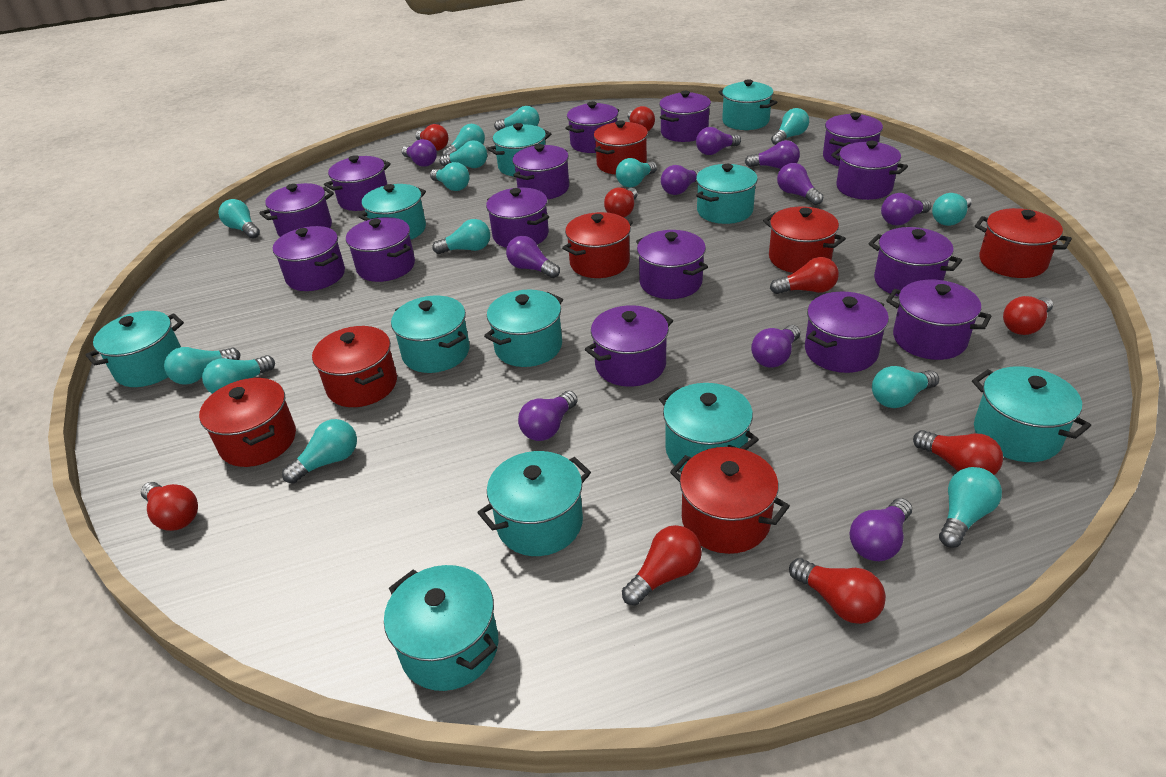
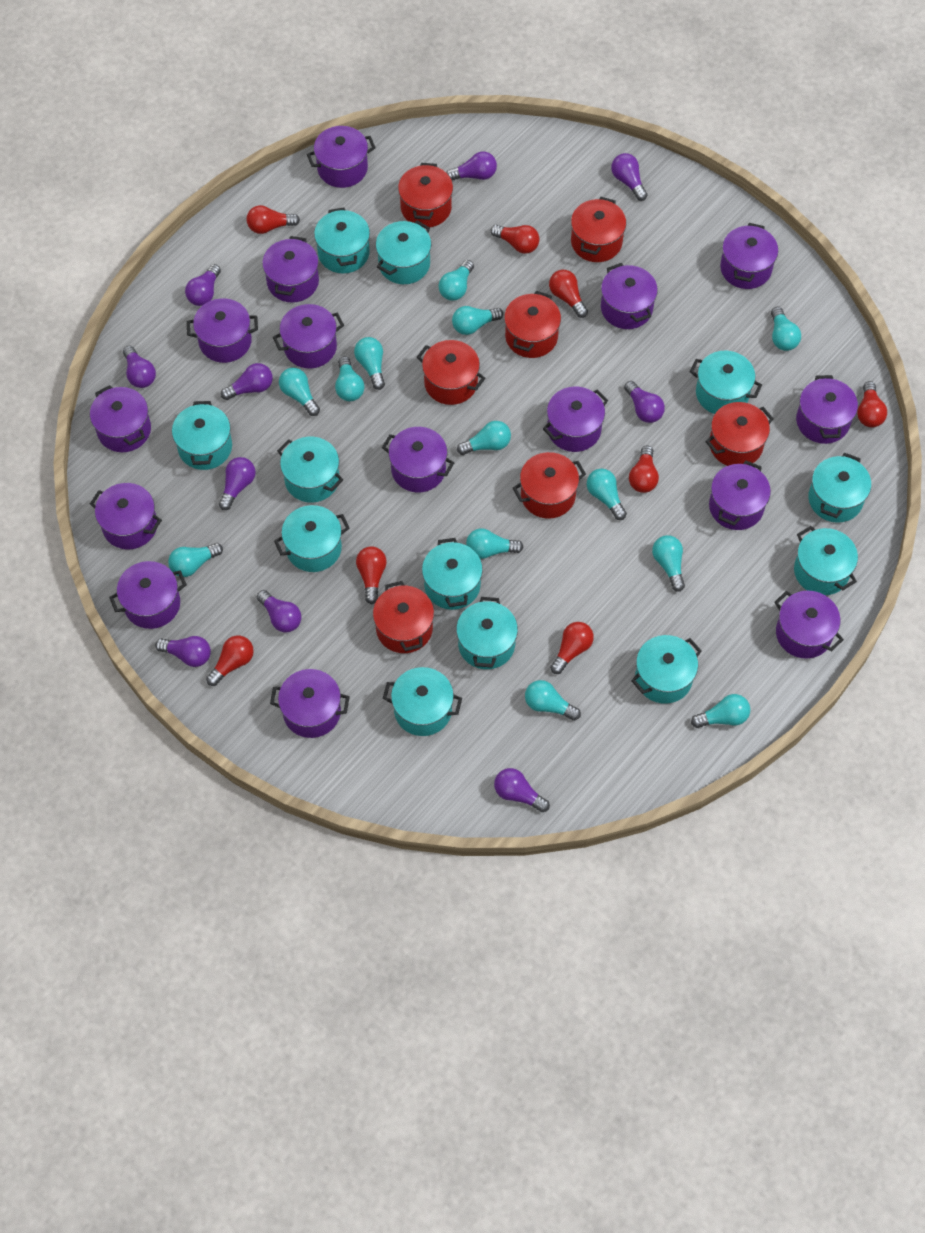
red light bulb: [141,482,198,531] [415,124,448,151] [604,188,638,217] [622,525,702,606] [627,106,655,131] [770,257,839,294] [789,558,886,624] [913,430,1003,475] [1003,296,1053,335] = 9 -> [206,635,254,686] [247,205,300,234] [356,546,387,604] [490,225,539,254] [549,270,588,318] [550,622,594,674] [629,445,659,493] [857,381,887,427] = 8
turquoise light bulb: [164,347,240,385] [202,355,275,394] [218,199,260,239] [282,419,357,484] [430,162,470,191] [432,219,490,254] [439,140,487,168] [442,124,485,155] [494,106,539,131] [616,158,657,188] [771,108,809,145] [872,366,939,408] [932,193,972,226] [939,467,1002,548] = 14 -> [168,543,223,577] [279,368,320,416] [335,356,364,401] [354,337,385,390] [439,260,474,301] [452,306,503,335] [457,421,511,455] [466,528,523,559] [525,680,581,721] [587,469,627,520] [652,535,685,592] [691,694,750,728] [771,307,801,351] = 13
turquoise pot: [85,311,184,387] [358,184,426,239] [384,565,498,691] [391,296,470,373] [477,451,591,556] [484,290,563,367] [488,123,551,176] [659,383,759,471] [696,164,758,224] [719,79,777,130] [972,366,1091,462] = 11 -> [172,401,232,470] [274,505,350,572] [277,437,343,503] [314,207,370,273] [376,220,431,284] [383,667,462,736] [422,538,483,610] [456,597,518,669] [631,635,702,704] [690,351,762,414] [794,526,858,595] [808,453,871,523] = 12

